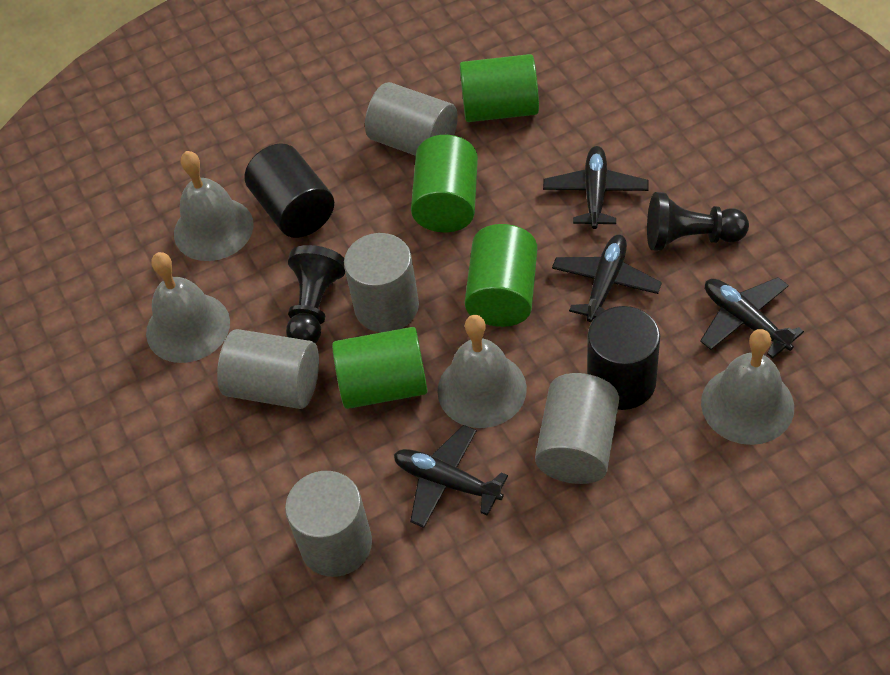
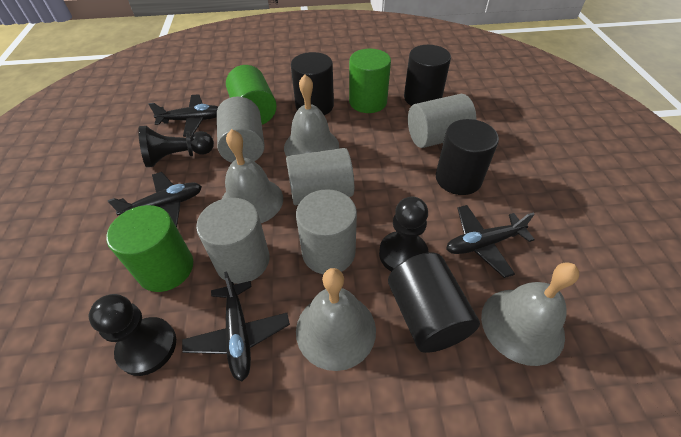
black cylinder: [245,143,334,238] [587,306,660,410] = 2 -> [291,52,334,115] [388,253,480,353] [404,45,451,106] [436,119,499,195] = 4
black pawn: [286,245,345,343] [647,192,749,251] = 2 -> [89,294,176,376] [138,126,214,167] [379,196,429,272] = 3
green cylinder: [332,327,428,409] [411,135,478,232] [460,54,539,122] [465,224,537,327] = 4 -> [106,205,193,292] [226,65,277,125] [349,49,391,113] = 3

